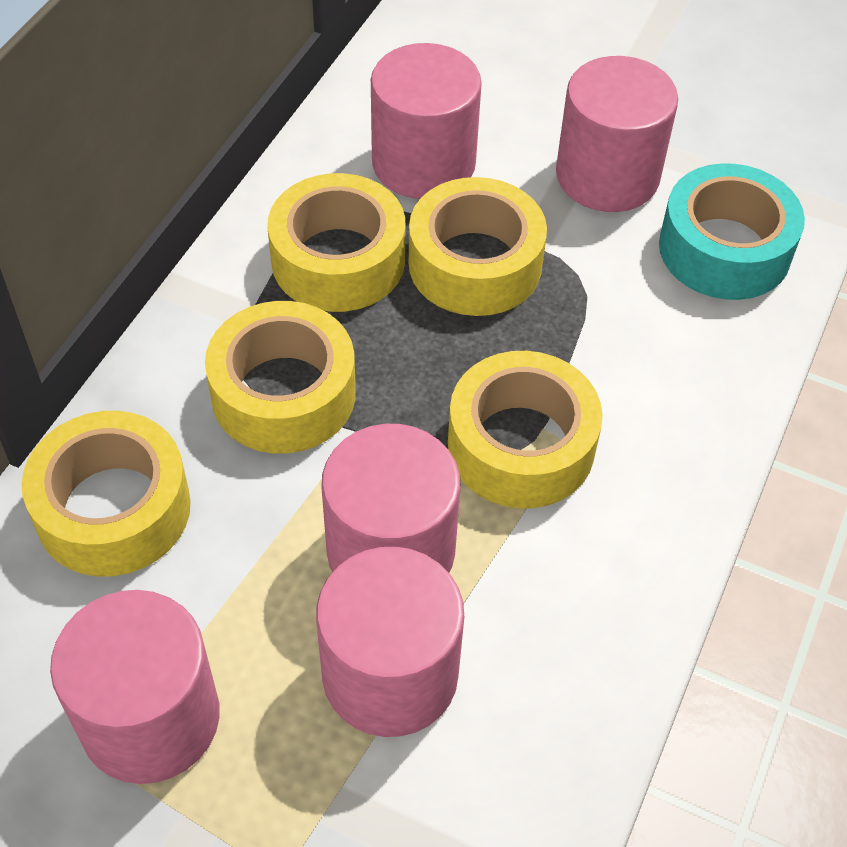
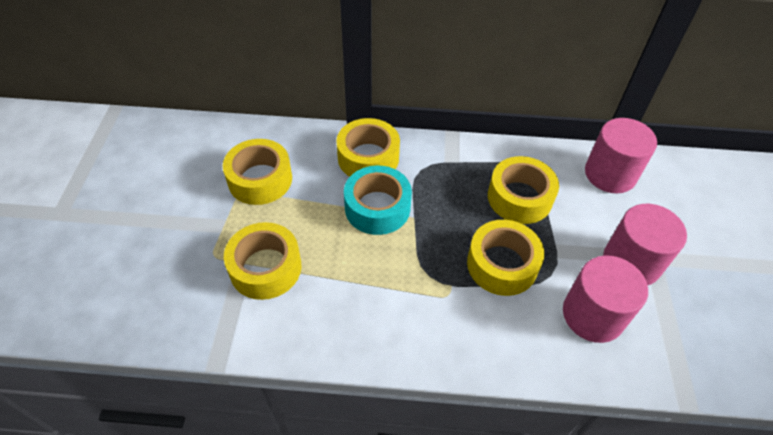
pink cylinder: [50,590,220,784] [316,547,464,737] [321,424,460,573] [371,43,482,199] [556,56,678,212] = 5 -> [563,255,648,343] [585,118,657,193] [603,204,687,285] = 3

